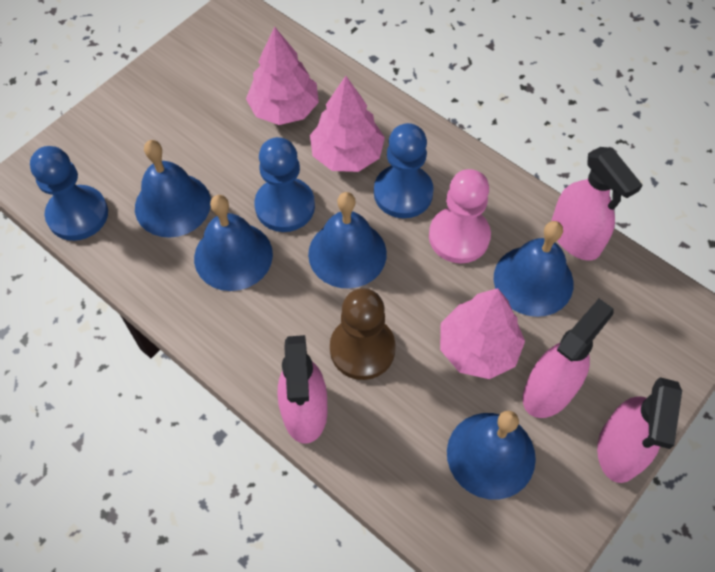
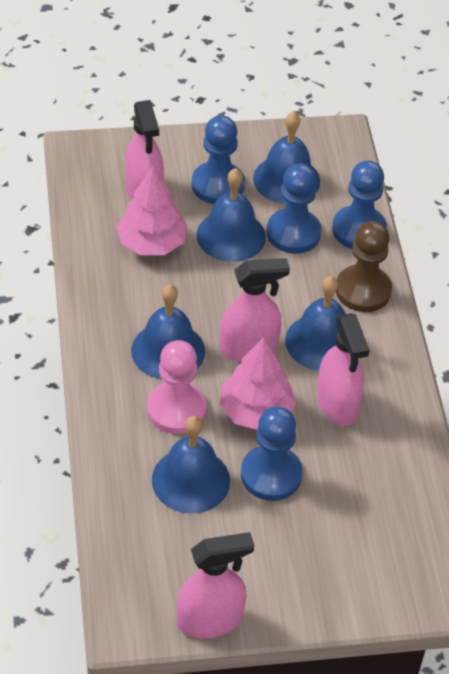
blue pawn: [30,146,108,241] [254,137,315,232] [374,123,434,218] = 3 -> [192,115,245,204] [241,406,303,501] [267,163,322,254] [332,160,387,249] = 4
pink tree: [246,27,319,125] [310,76,385,172] [440,288,525,379] = 3 -> [116,166,187,255] [220,337,296,430] = 2

